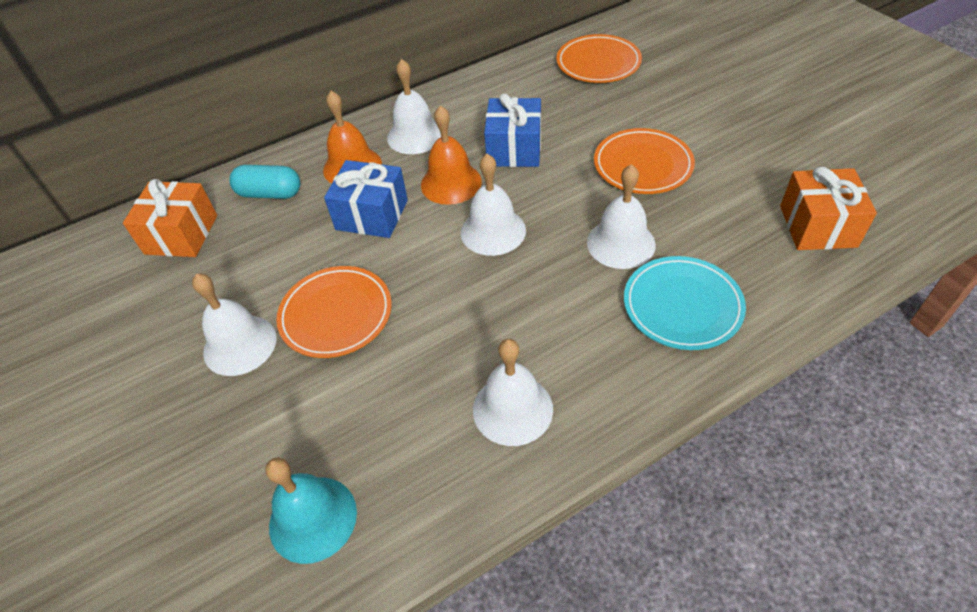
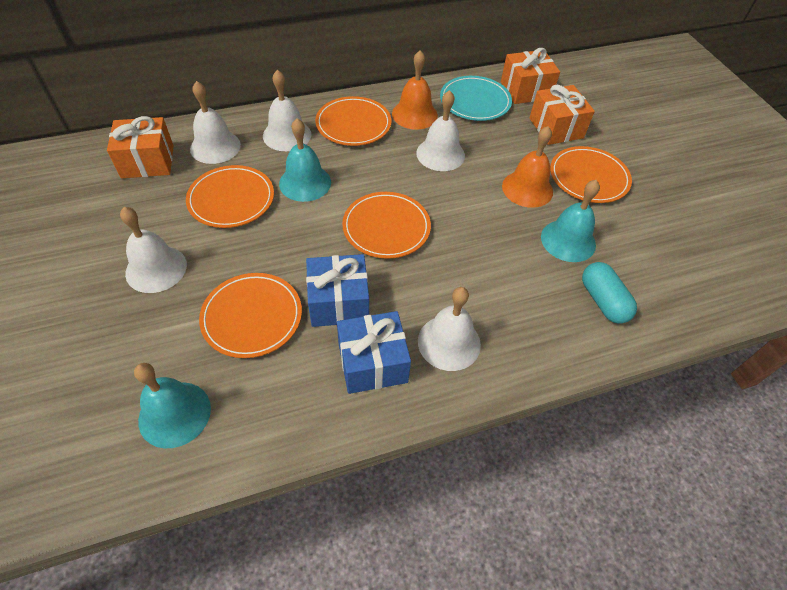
orange gift: [123,179,217,257] [780,167,877,250] = 2 -> [107,116,174,179] [501,48,560,104] [529,85,595,145] = 3
orange plate: [276,266,392,358] [556,34,642,83] [594,128,695,194] = 3 -> [186,165,274,228] [199,273,302,358] [315,96,391,146] [342,192,431,259] [550,146,632,203] = 5
turquoise bell: [265,458,357,564] = 1 -> [134,363,211,448] [279,118,331,202] [541,180,600,262] = 3

